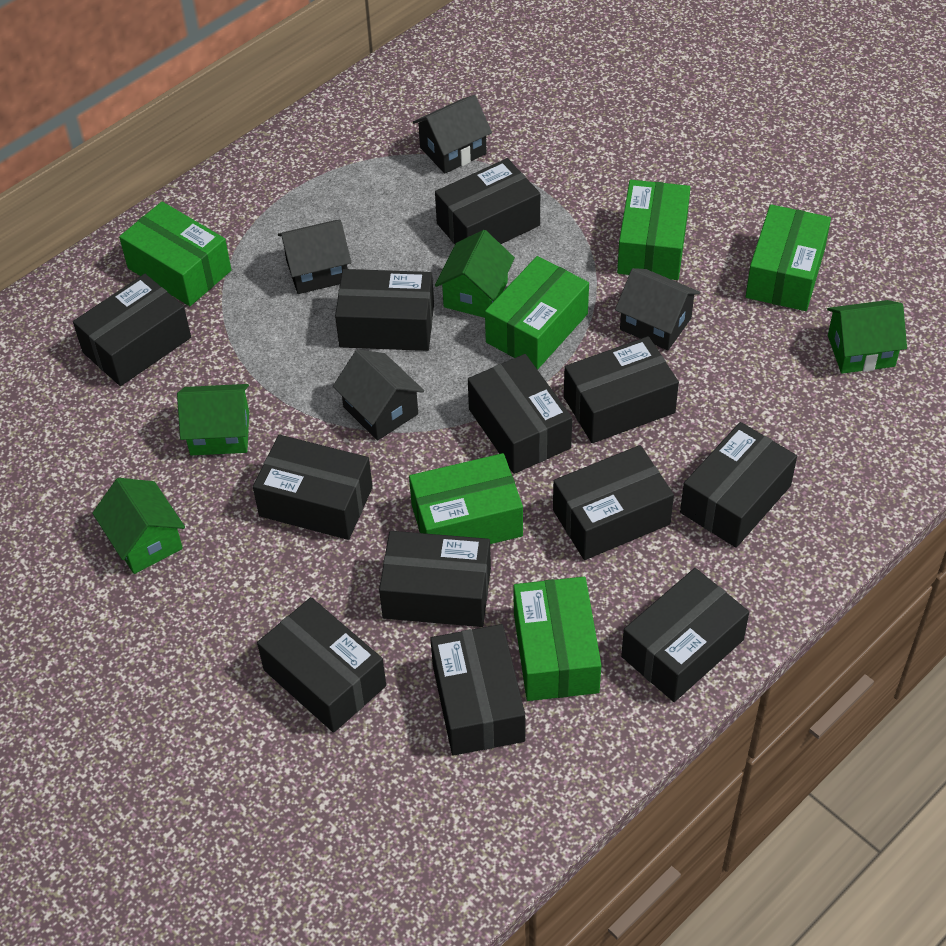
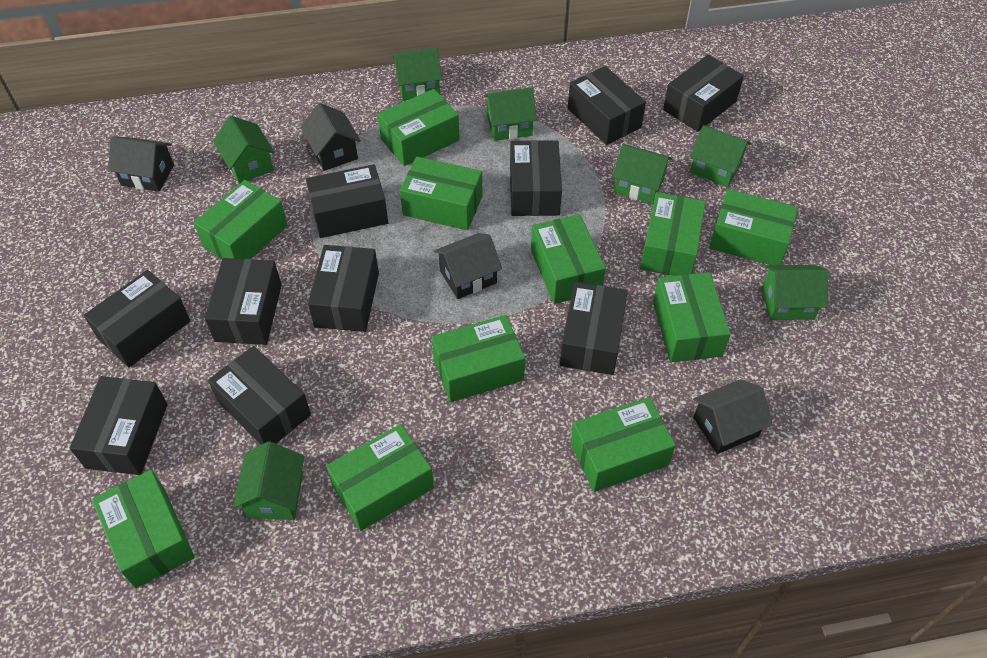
black box: [73,274,191,386] [253,435,373,540] [257,597,386,733] [335,269,434,351] [379,531,491,627] [430,624,525,756] [435,158,540,244] [468,354,572,474] [553,445,674,560] [564,336,679,443] [621,568,749,702] [680,422,797,548] = 12 -> [70,376,168,475] [84,270,191,368] [205,258,282,345] [208,346,311,445] [306,164,388,238] [308,245,379,332] [510,140,562,216] [560,282,628,375] [568,66,646,145] [663,55,744,132] = 10
green box: [119,202,231,306] [409,453,523,544] [485,256,589,370] [513,577,601,701] [617,180,691,280] [745,204,831,311] = 6 -> [92,470,195,588] [194,180,288,259] [326,424,434,531] [378,89,460,166] [400,157,483,230] [432,315,525,402] [531,214,606,304] [571,397,676,492] [640,192,706,276] [653,272,731,362] [709,189,798,265] = 11
green house: [92,478,185,574] [177,384,249,455] [435,230,515,318] [827,300,907,374] = 4 -> [213,116,275,184] [233,441,305,520] [392,48,442,101] [484,87,537,141] [612,144,672,204] [690,125,751,187] [762,265,829,320] = 7

